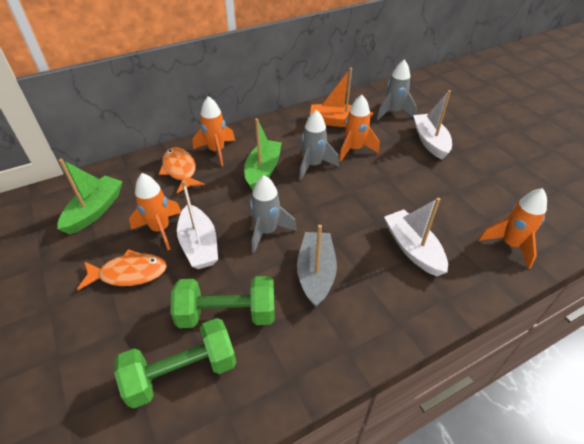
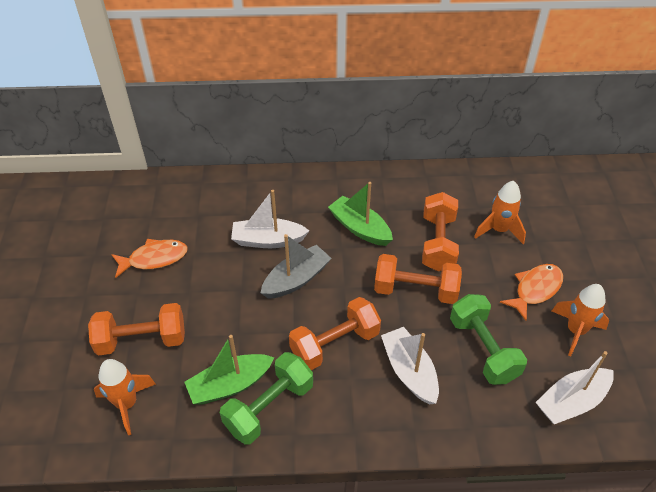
grey rocket: [250,175,297,253] [299,110,339,180] [377,60,417,120] = 3 -> none = 0
orange boat: [310,68,374,127] = 1 -> none = 0
orange dumbbell: none = 0 -> [88,303,185,356] [289,297,381,370] [374,254,462,304] [422,192,459,271] = 4
orange rocket: [129,173,181,250] [193,96,235,167] [339,95,379,162] [479,188,547,269] = 4 -> [94,359,156,435] [474,181,526,244] [552,284,609,356] = 3

